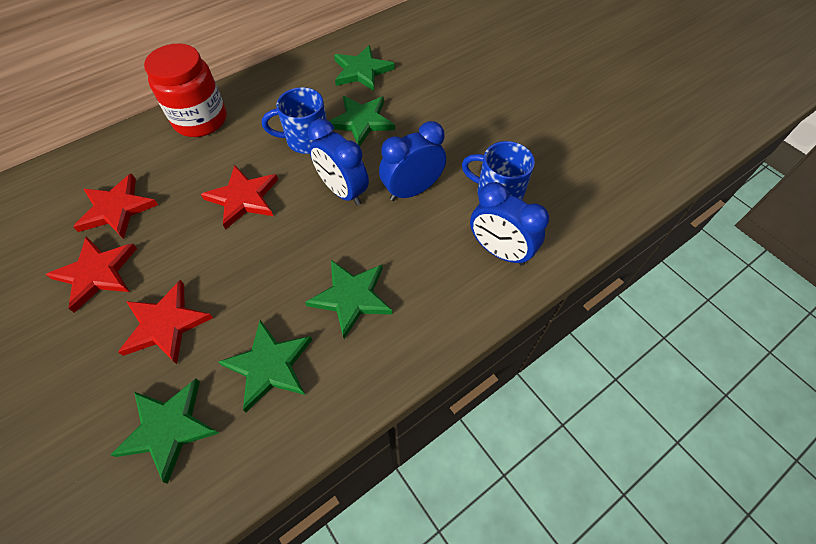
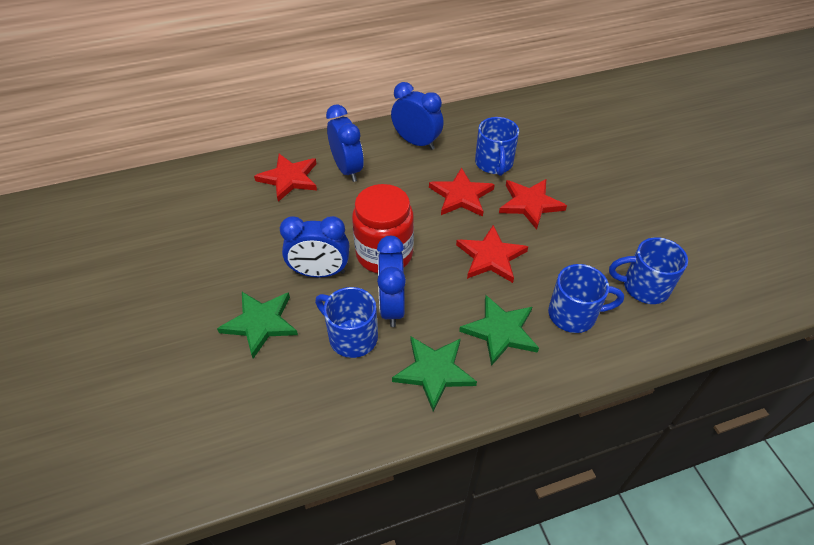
blue clock: [308,119,369,206] [379,121,446,201] [470,182,549,266] = 3 -> [280,216,349,278] [326,105,364,182] [377,236,406,327] [391,82,444,150] = 4
blue mug: [262,87,327,154] [462,141,535,201] = 2 -> [315,287,378,358] [475,117,519,176] [548,264,624,333] [609,237,688,304] = 4
green star: [111,379,219,484] [218,320,312,412] [305,260,393,339] [329,96,395,146] [334,45,395,91] = 5 -> [217,292,298,359] [392,337,477,412] [459,295,539,366] = 3

